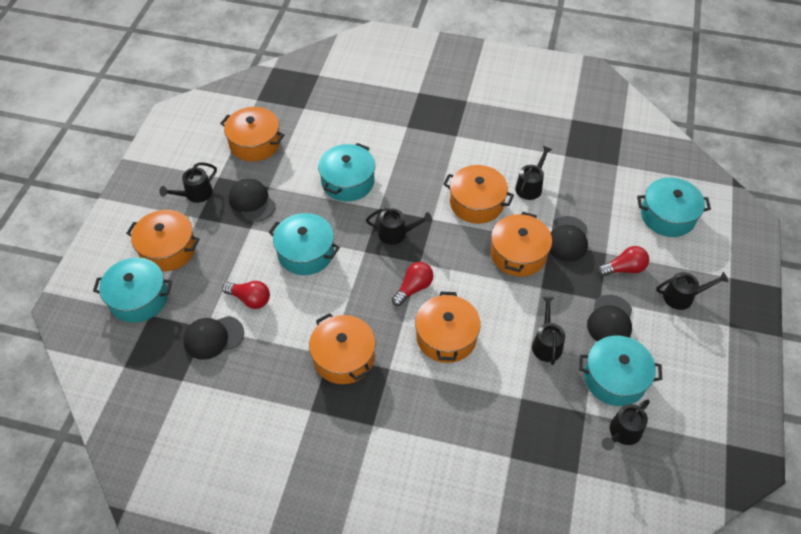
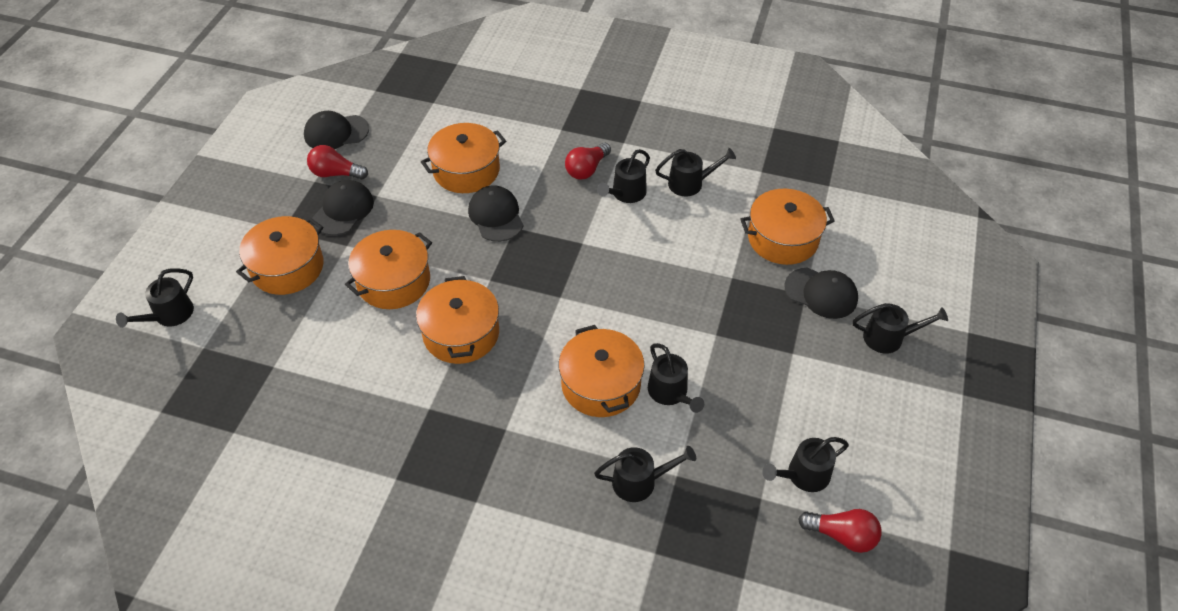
black watering can: [159,162,217,203] [366,207,432,245] [515,146,552,200] [532,296,565,365] [602,399,650,450] [656,272,728,310] = 6 -> [116,268,194,328] [594,446,696,502] [597,149,650,203] [648,343,704,413] [655,148,736,196] [762,437,849,492] [853,303,948,354] = 7
turquoise pot: [93,257,172,323] [268,213,340,275] [318,143,375,201] [579,336,662,406] [637,177,711,237] = 5 -> none = 0

